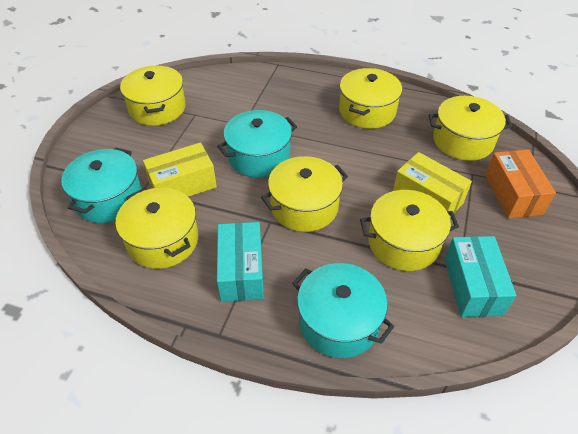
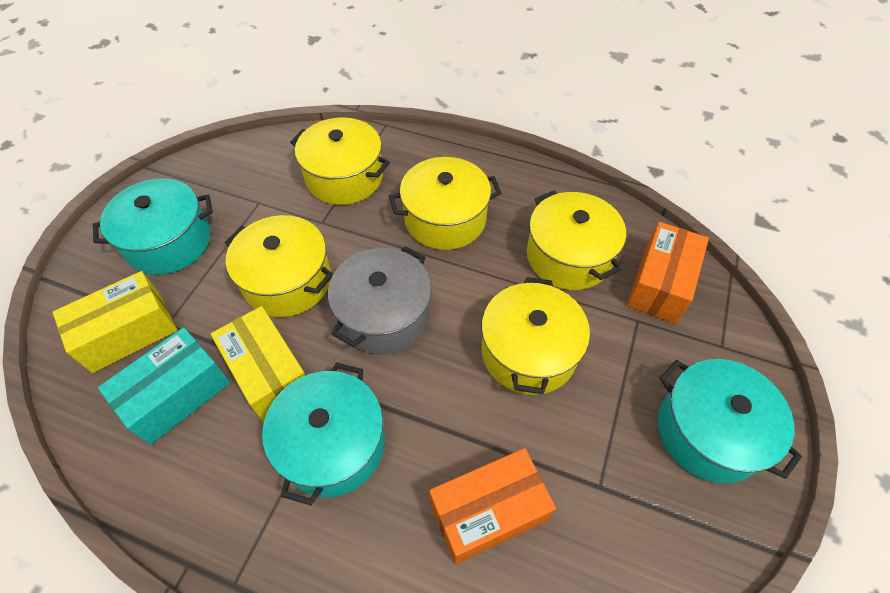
grey pot: none = 0 -> [328,247,432,355] = 1
orange box: [485,150,556,219] = 1 -> [429,448,556,564] [627,222,709,324] = 2
turquoise box: [217,222,264,302] [445,236,516,317] = 2 -> [98,327,230,445] = 1
yellow pot: [116,188,199,269] [120,65,186,126] [261,156,348,232] [339,68,402,129] [360,190,459,271] [428,96,512,161] = 6 -> [225,215,333,317] [290,118,390,205] [389,157,501,250] [481,277,590,395] [527,191,626,290] = 5

